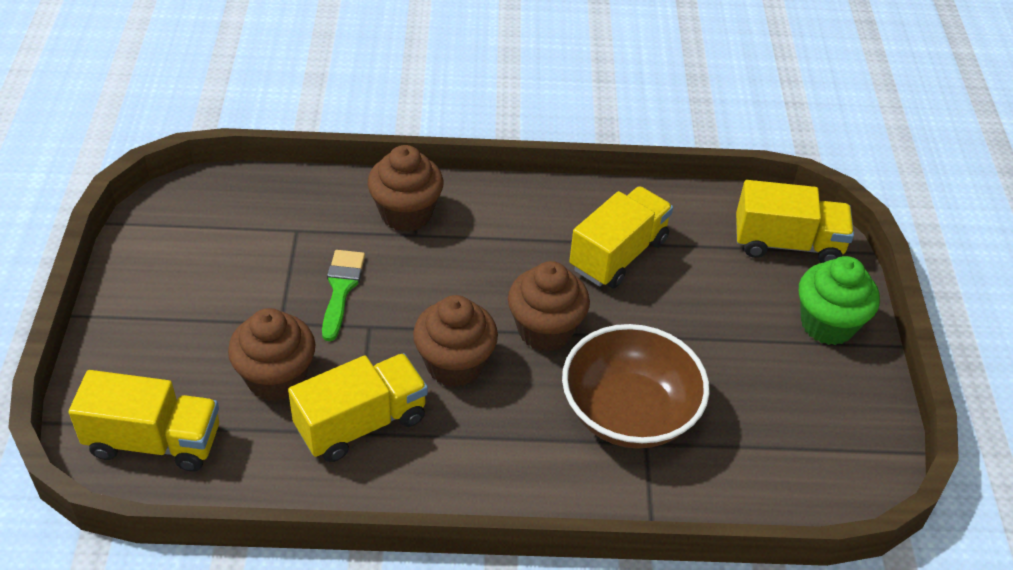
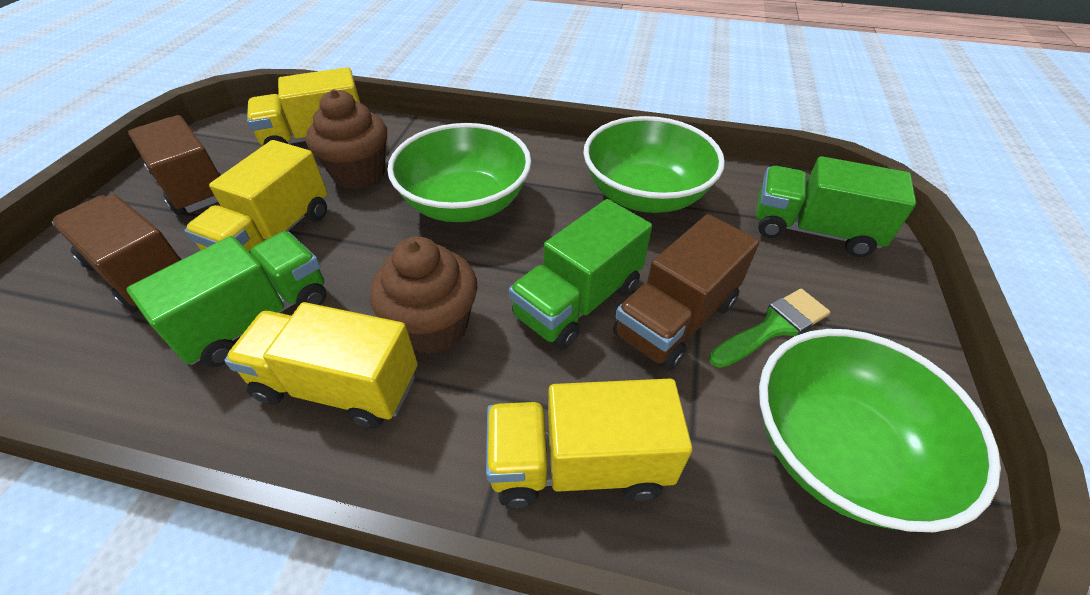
brown bowl: [562,324,710,449] = 1 -> none = 0
brown cupcake: [228,308,315,402] [367,145,444,232] [413,295,498,387] [508,261,590,352] = 4 -> [306,89,387,189] [370,236,478,354] = 2
brown truck: none = 0 -> [52,194,183,312] [128,115,222,215] [613,214,759,371] = 3
green bowl: none = 0 -> [387,123,531,222] [583,116,725,213] [759,329,1001,532] = 3
green cupcake: [799,256,880,345] = 1 -> none = 0
green truck: none = 0 -> [126,231,327,367] [509,199,652,350] [756,156,916,257] = 3

